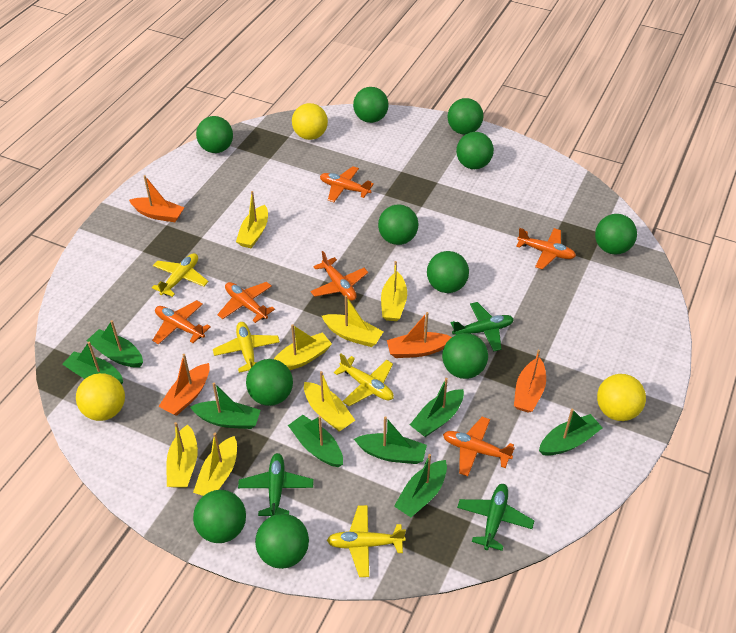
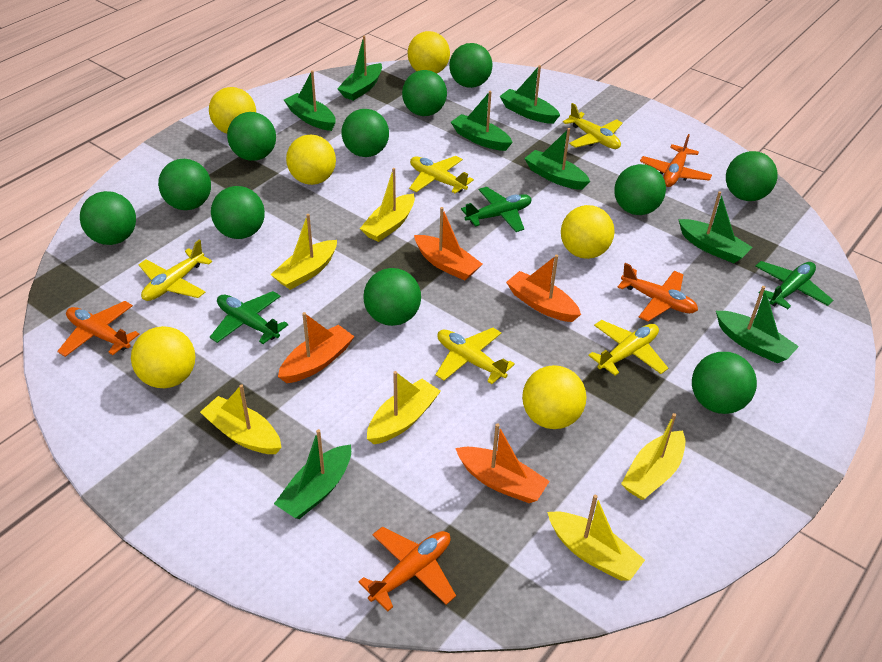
orange plane: [152,300,211,344] [217,282,275,323] [310,251,368,301] [320,166,374,202] [443,417,515,476] [516,228,576,269] = 6 -> [57,301,140,357] [358,527,456,611] [618,263,698,321] [640,134,712,187] = 4
yellow ball: [76,373,125,421] [292,103,328,140] [597,374,646,421] = 3 -> [131,326,195,388] [209,87,256,133] [286,135,336,185] [408,31,450,73] [522,365,586,429] [561,205,615,259] = 6
yellow boat: [166,422,198,488] [193,433,237,496] [236,191,268,248] [274,324,332,370] [304,371,355,432] [322,295,384,347] [381,261,407,321] = 7 -> [200,384,281,454] [270,214,337,290] [360,168,415,242] [367,371,441,444] [547,495,645,581] [621,413,685,500] = 6
yellow plane: [152,253,209,297] [213,322,280,373] [327,505,406,577] [334,353,394,406] = 4 -> [138,239,212,301] [409,156,474,194] [435,328,515,384] [563,103,623,149] [588,320,668,376] = 5

